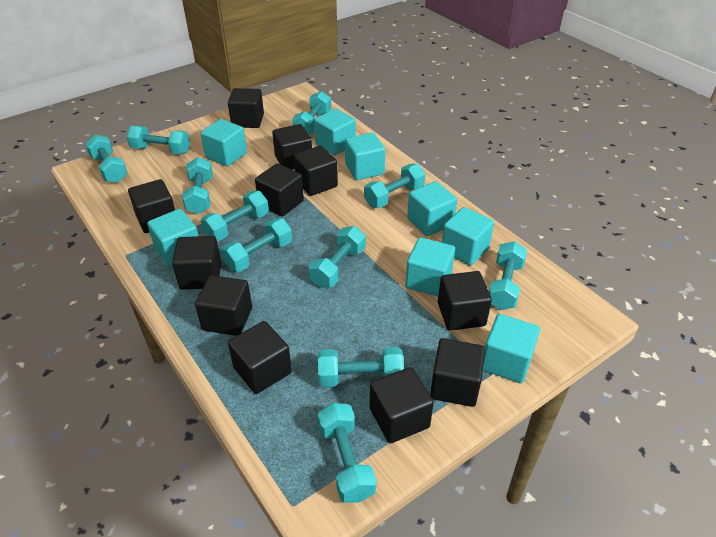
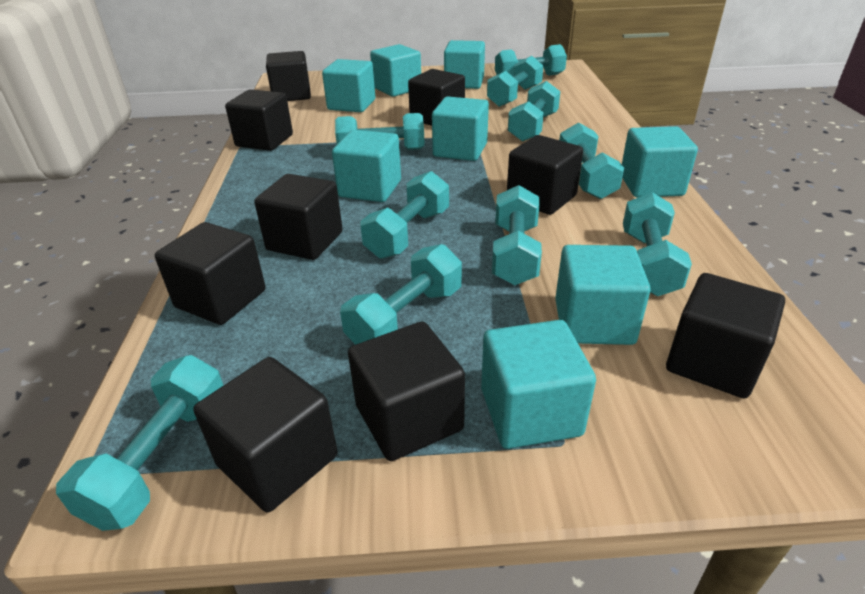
black cube: [128,179,175,233] [172,236,221,290] [195,275,252,336] [228,88,264,128] [228,321,292,394] [255,163,304,217] [272,124,312,170] [293,145,338,196] [370,367,434,443] [430,338,485,407] [438,271,492,331] = 11 -> [155,222,266,325] [194,357,337,512] [225,89,293,151] [254,174,343,260] [266,51,311,101] [348,321,465,461] [408,69,465,126] [507,135,583,215] [666,273,785,398] = 9
turquoise dumbbell: [85,135,128,183] [127,126,190,154] [182,157,213,214] [201,191,269,241] [221,218,292,272] [292,91,331,135] [309,226,366,288] [318,347,404,387] [318,403,376,503] [364,164,425,208] [489,241,527,310] = 11 -> [56,355,224,531] [335,113,425,150] [340,244,462,345] [360,171,449,259] [487,56,543,107] [492,185,542,285] [495,44,567,77] [508,81,561,142] [559,122,624,199] [623,192,692,296] = 10

